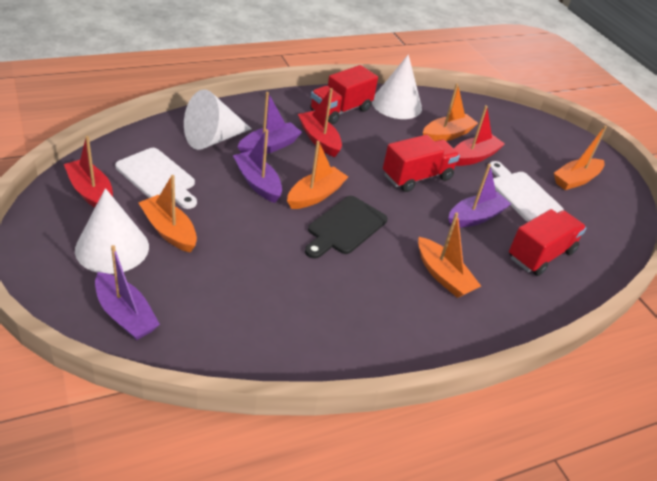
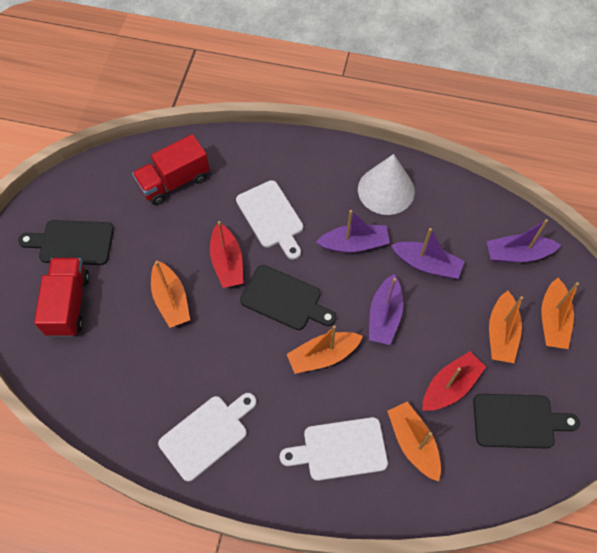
black cutting board: [305,196,388,259] = 1 -> [18,220,114,265] [240,265,337,330] [473,394,580,449] = 3
red boat: [64,136,113,208] [298,88,342,157] [454,105,505,166] = 3 -> [210,221,244,288] [422,351,486,411] = 2
red truck: [310,65,378,124] [383,135,460,192] [509,209,587,276] = 3 -> [34,258,90,337] [132,134,210,205] = 2
white cone: [75,188,149,274] [184,89,251,150] [372,54,422,119] = 3 -> [358,154,415,215] = 1
white cutting board: [115,148,197,209] [489,161,564,222] = 2 -> [158,393,256,482] [236,180,303,260] [280,417,388,481] = 3

